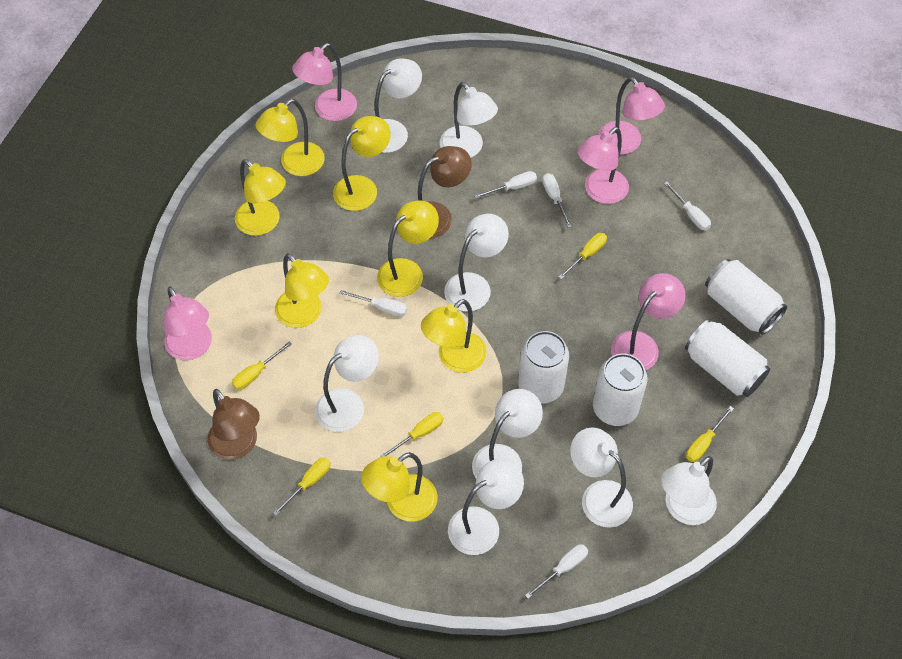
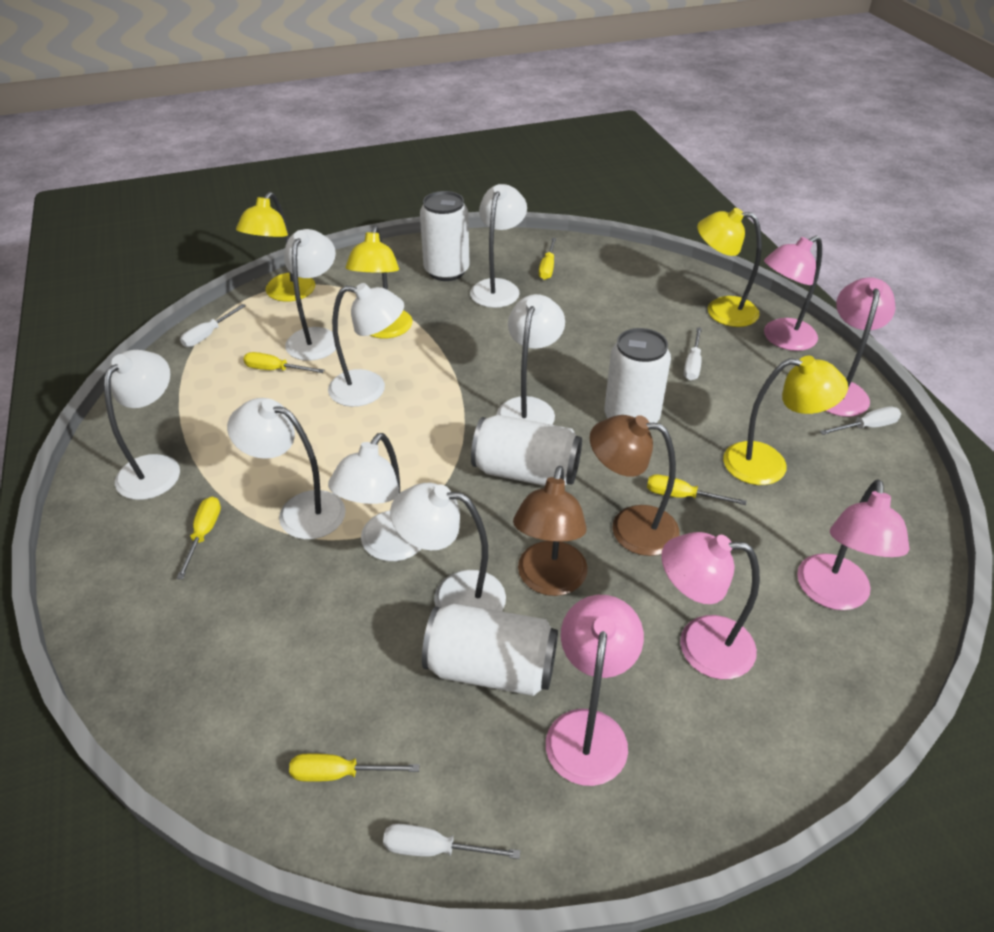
white screwdriver: [340,290,407,316] [474,171,537,199] [525,544,588,599] [542,173,572,228] [664,181,711,230] = 5 -> [180,304,246,347] [383,824,520,859] [684,327,702,380] [820,406,901,435] = 4
yellow lamp: [235,159,286,236] [256,99,325,176] [275,253,329,328] [333,116,391,211] [361,452,437,522] [377,200,439,297] [421,299,486,373] = 7 -> [236,192,315,302] [345,226,412,338] [697,208,762,327] [723,356,848,485] = 4

